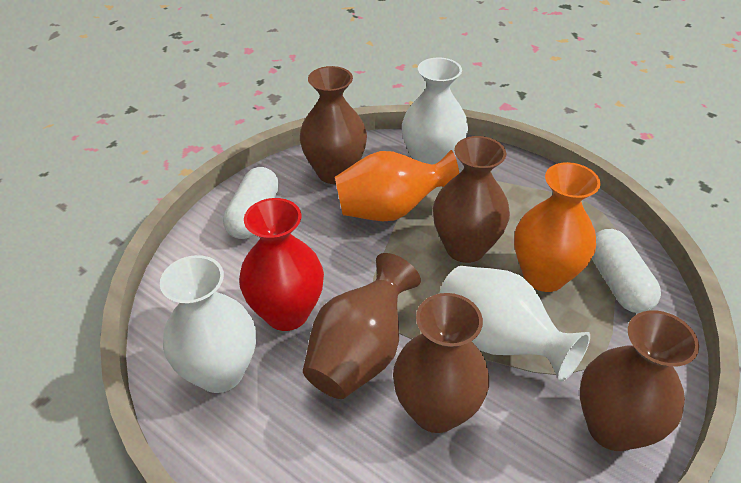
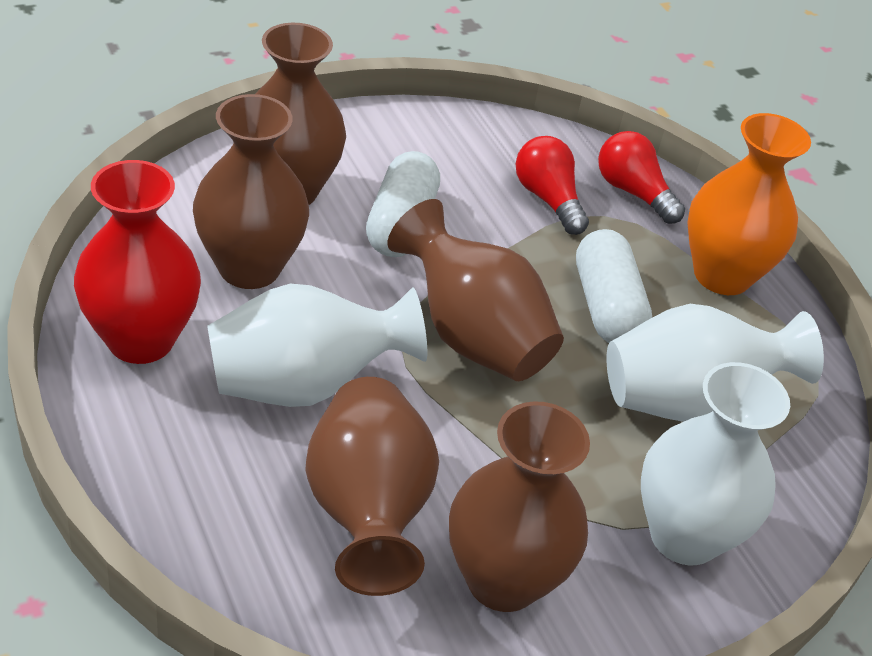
orange vase: [335,150,459,221] [514,162,601,292] = 2 -> [687,113,811,295] = 1
red light bulb: none = 0 -> [516,136,589,235] [598,131,685,224] = 2

